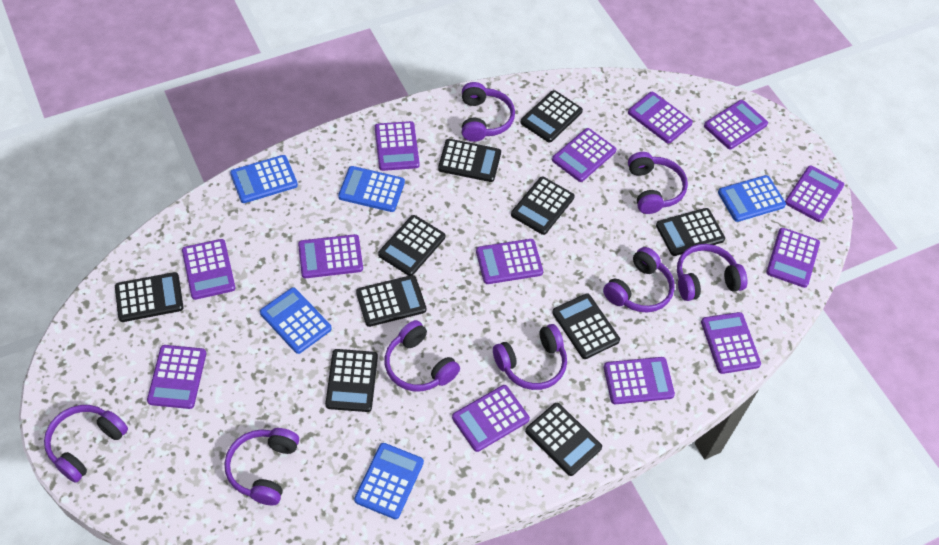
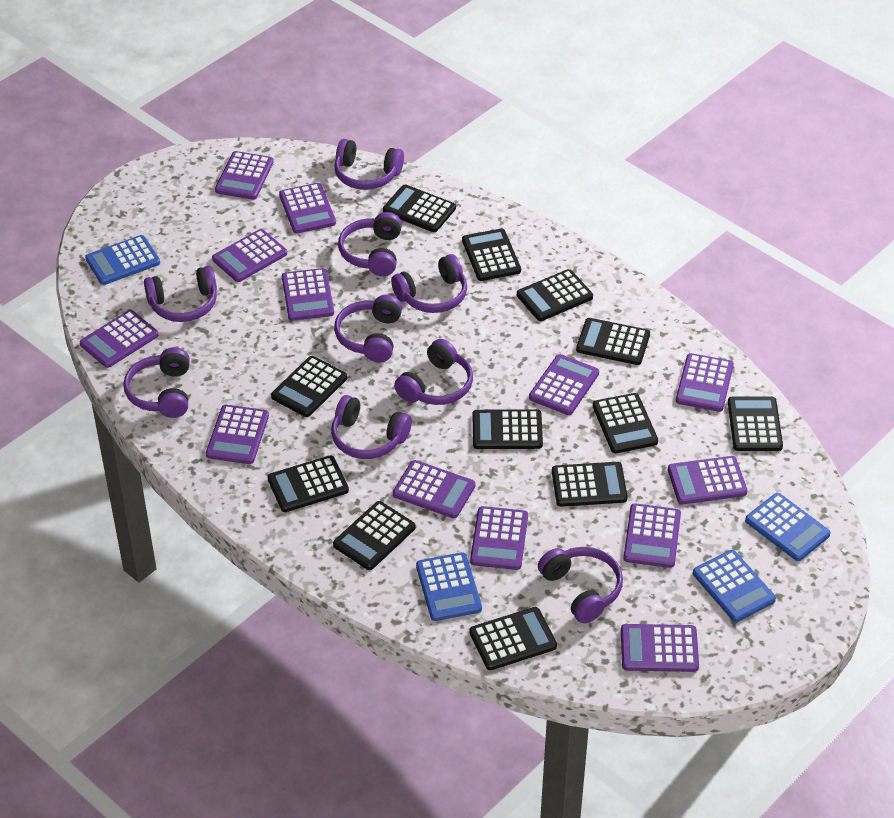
black calculator: [115,272,184,322] [325,349,378,412] [356,275,426,327] [378,215,445,276] [438,139,501,182] [511,177,575,235] [521,90,583,143] [525,403,602,476] [552,293,620,359] [656,208,725,256] = 10 -> [267,455,349,512] [271,356,347,417] [333,501,415,570] [383,184,456,232] [462,229,521,281] [469,607,557,670] [472,409,543,449] [517,269,593,321] [552,462,628,507] [576,318,650,365] [593,393,658,453] [728,396,783,451] = 12
blue calculator: [230,155,298,203] [260,287,332,354] [338,166,405,212] [354,443,424,519] [718,175,786,222] = 5 -> [85,235,160,285] [416,552,482,621] [693,550,776,622] [745,493,831,561] = 4
purple headphones: [44,405,128,483] [225,428,299,505] [385,320,460,391] [462,82,515,142] [493,324,567,390] [603,247,675,313] [628,152,688,214] [677,244,748,301] = 8 -> [123,347,190,418] [144,266,217,322] [331,395,412,459] [334,139,404,190] [334,295,402,362] [338,212,402,276] [391,254,467,313] [394,339,473,405] [538,547,623,623] = 9

